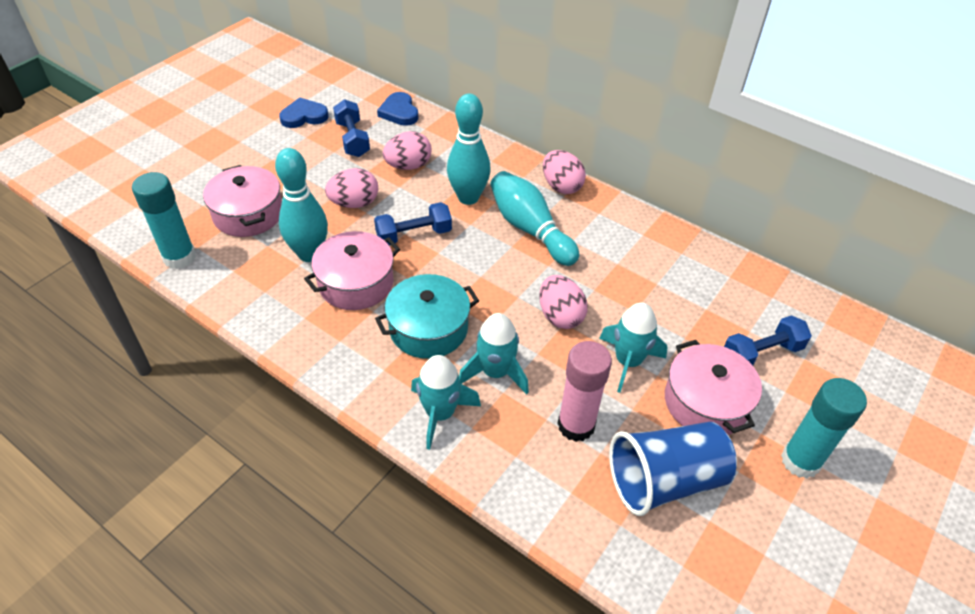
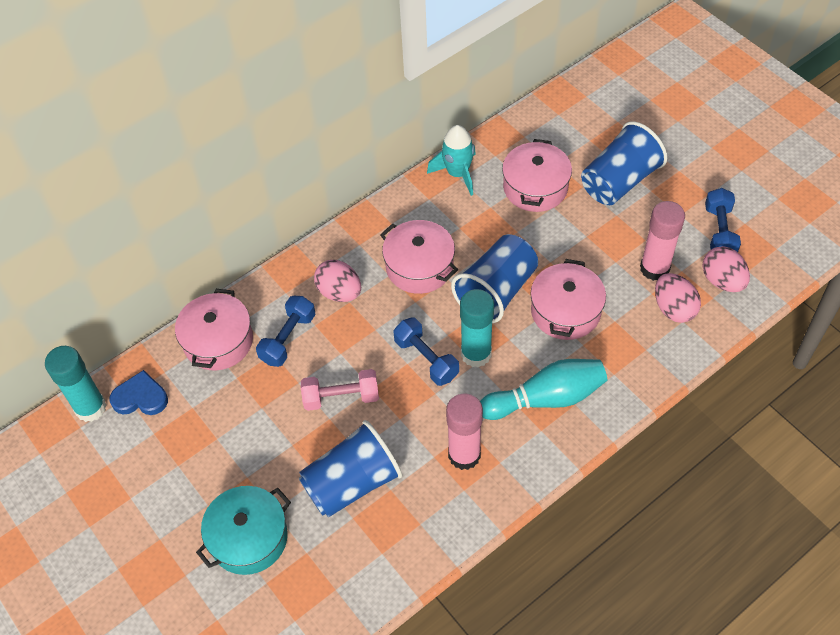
blue cup: [609,422,737,516] = 1 -> [299,420,402,518] [451,234,538,323] [581,121,667,205] = 3
blue heart: [279,98,329,128] [377,92,419,126] = 2 -> [110,370,168,415] = 1
pink dumbbell: none = 0 -> [301,369,379,411] = 1
pink egg: [325,168,378,208] [383,131,432,170] [539,275,588,329] [543,150,586,194] = 4 -> [314,260,361,302] [655,273,701,323] [703,246,750,292] = 3
pink glue stick: [557,341,612,442] = 1 -> [446,393,483,470] [640,201,685,281] = 2
pink pot: [203,165,282,237] [304,231,400,310] [665,340,762,435] = 3 -> [175,289,253,371] [380,220,458,294] [502,139,572,212] [530,259,606,340] = 4
turquoise bowling pin: [275,148,328,262] [447,94,491,205] [491,171,579,266] = 3 -> [480,359,607,420] = 1
turquoise rocket: [411,355,481,450] [459,313,529,395] [599,303,668,393] = 3 -> [427,125,476,196] = 1

